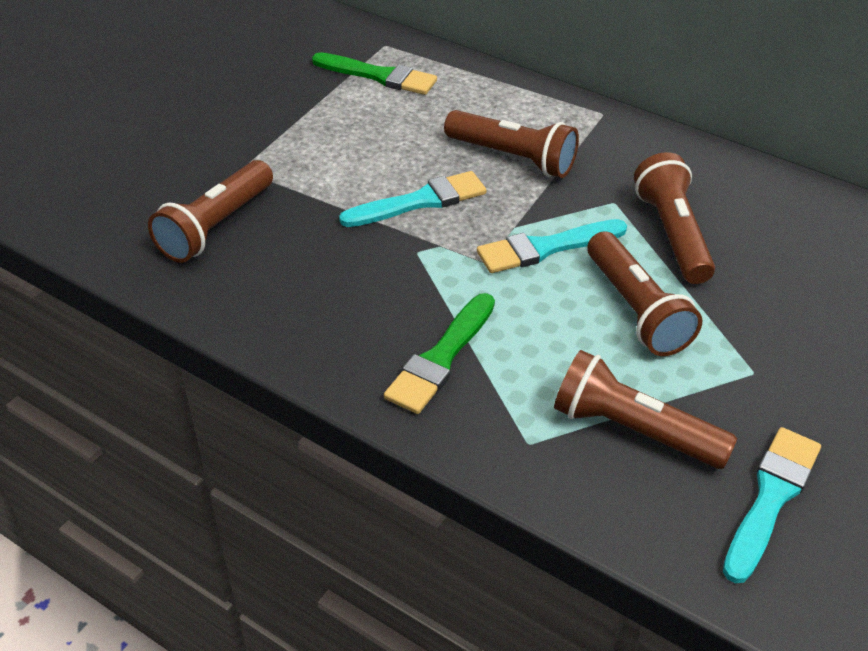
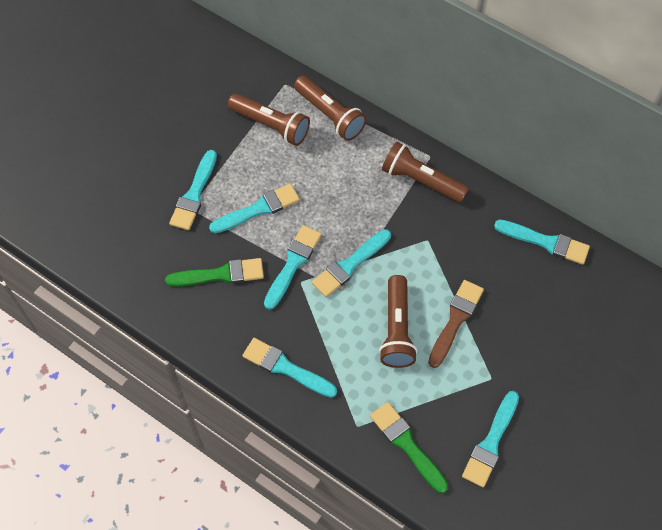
brown brush: none = 0 -> [428,280,484,368] = 1
brown flashlight: [148,160,273,263] [444,110,579,178] [554,350,737,469] [587,231,702,356] [634,152,715,284] = 5 -> [228,93,310,146] [294,76,367,141] [379,275,417,368] [382,142,469,203] = 4
turquoise brush: [339,171,486,227] [477,219,627,273] [723,427,821,583] = 3 -> [169,150,217,230] [209,183,300,234] [242,338,337,398] [264,225,322,310] [312,229,391,297] [462,391,519,488] [494,219,590,265] = 7

